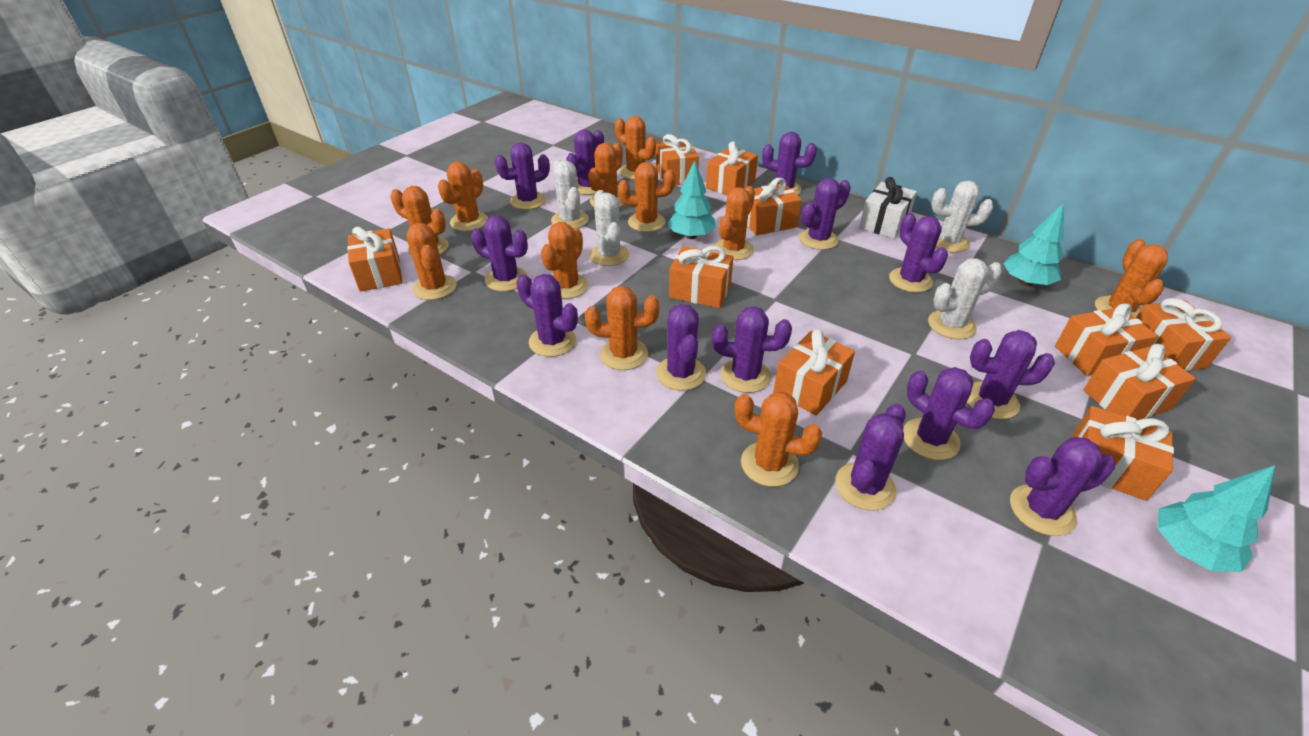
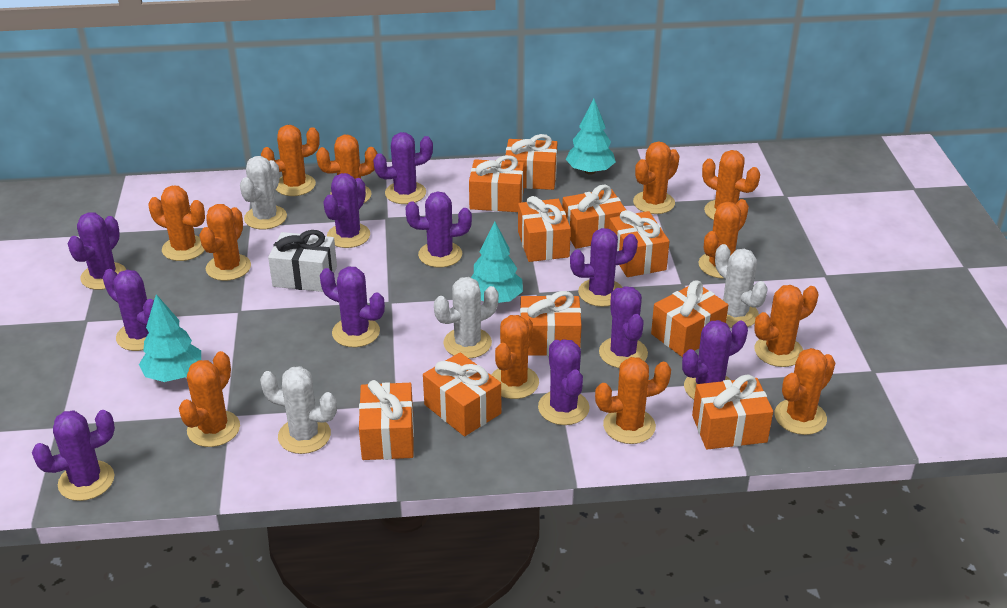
orange cactus: [390,186,449,256] [406,223,457,300] [438,162,488,231] [541,222,588,299] [585,286,659,370] [588,143,624,208] [615,116,656,179] [618,162,675,232] [714,186,755,260] [734,392,822,487] [1095,239,1168,318] = 11 -> [148,186,205,261] [179,351,240,447] [200,204,251,281] [261,125,320,196] [316,135,378,203] [491,315,539,399] [595,357,671,444] [633,142,680,214] [699,199,749,278] [702,150,760,220] [754,285,818,367] [775,348,835,435] = 12
purple cactus: [471,215,528,292] [495,142,550,210] [516,274,578,357] [566,129,604,195] [656,304,706,391] [712,306,792,393] [762,132,817,195] [799,178,851,250] [835,404,906,511] [889,213,948,293] [903,367,995,460] [967,330,1055,419] [1010,437,1115,536] = 13 -> [32,410,115,501] [68,213,127,290] [102,269,154,351] [320,267,385,347] [323,173,370,248] [373,132,433,204] [405,192,472,268] [538,339,590,425] [570,228,638,307] [599,286,648,368] [682,320,748,400] = 11

